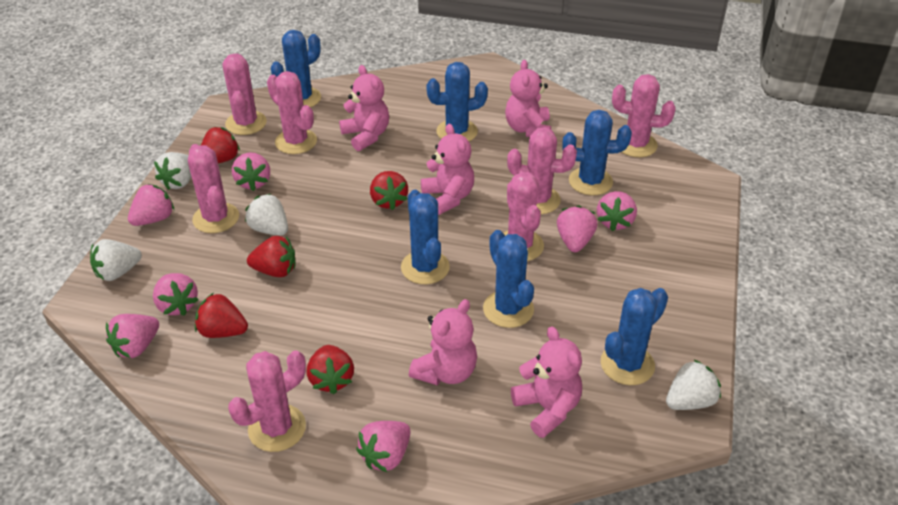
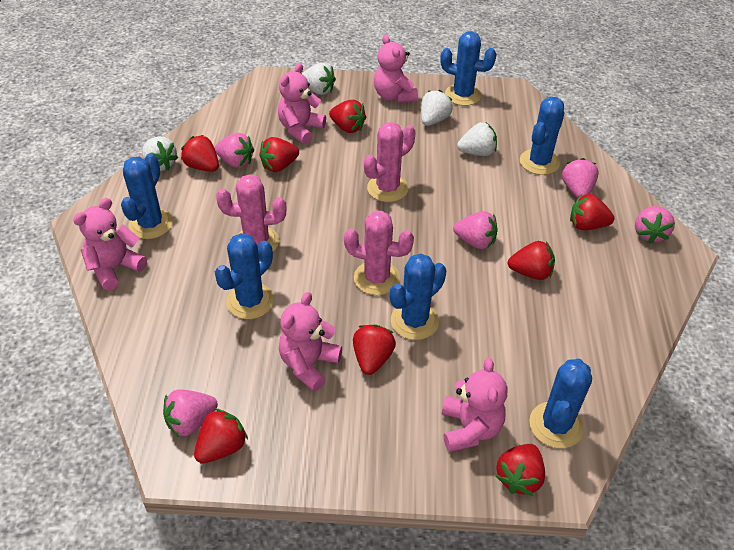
pink cactus: [188,144,239,233] [223,54,267,135] [228,350,306,452] [267,71,317,154] [503,172,544,261] [507,127,577,214] [612,74,676,157] = 7 -> [216,174,286,251] [344,211,414,295] [364,122,415,202] = 3
pink strawberry: [106,314,159,358] [128,184,174,226] [153,273,199,316] [232,153,270,191] [356,421,410,472] [557,205,597,252] [597,191,637,231] = 7 -> [163,389,218,437] [215,133,254,168] [453,211,498,249] [562,158,599,198] [635,206,675,244] = 5
red strawberry: [195,293,248,338] [201,127,240,164] [247,236,295,277] [307,345,354,394] [370,171,408,210] = 5 -> [181,135,219,172] [194,408,248,464] [259,137,299,172] [329,100,366,133] [353,324,396,375] [495,444,545,496] [508,241,555,280] [570,194,615,230] = 8

